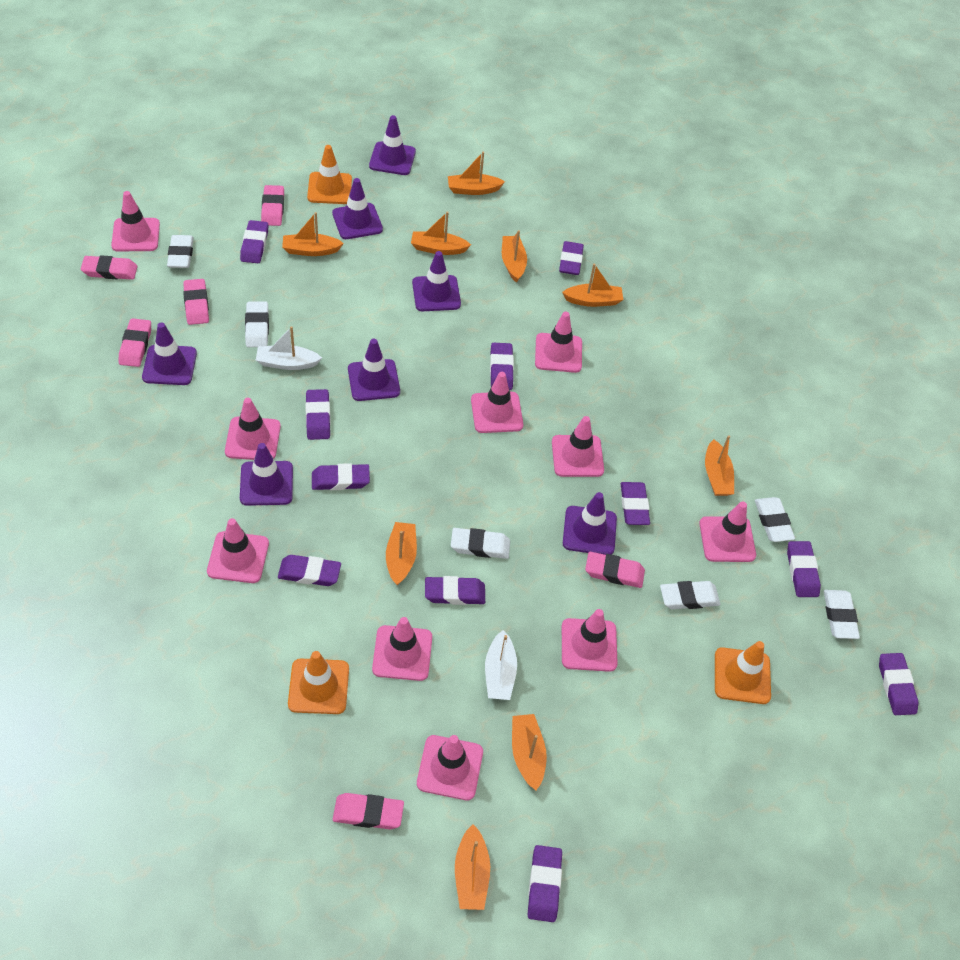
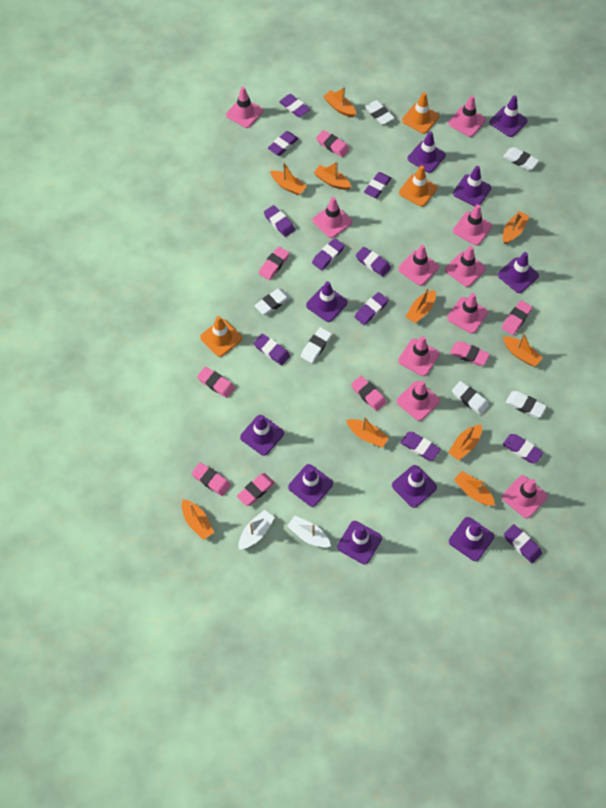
orange boat: [282,212,344,256] [386,522,417,585] [411,211,471,255] [448,152,505,195] [455,824,490,910] [502,230,527,283] [512,714,547,790] [562,264,623,307] [705,435,734,496] = 9 -> [182,499,214,540] [270,162,307,195] [314,162,351,190] [323,87,356,117] [346,417,389,448] [406,287,436,323] [448,425,482,461] [454,471,495,506] [503,211,529,244] [503,333,543,367] = 10
pink eraser: [81,255,138,280] [119,318,151,367] [183,279,209,325] [261,185,284,226] [333,793,404,829] [585,552,645,588] = 6 -> [191,462,231,496] [197,367,235,398] [237,473,275,506] [259,246,289,280] [316,130,350,157] [351,376,387,411] [450,341,490,366] [501,300,533,335] = 8
purple traffic cone: [142,323,197,385] [240,443,293,506] [332,178,383,239] [348,339,400,401] [369,115,416,175] [412,251,461,311] [563,492,617,555] = 7 -> [240,415,284,456] [288,464,333,507] [306,281,348,322] [337,521,382,564] [392,465,437,508] [408,131,446,173] [449,517,494,561] [453,166,491,206] [490,95,527,137] [498,252,539,293] = 10

